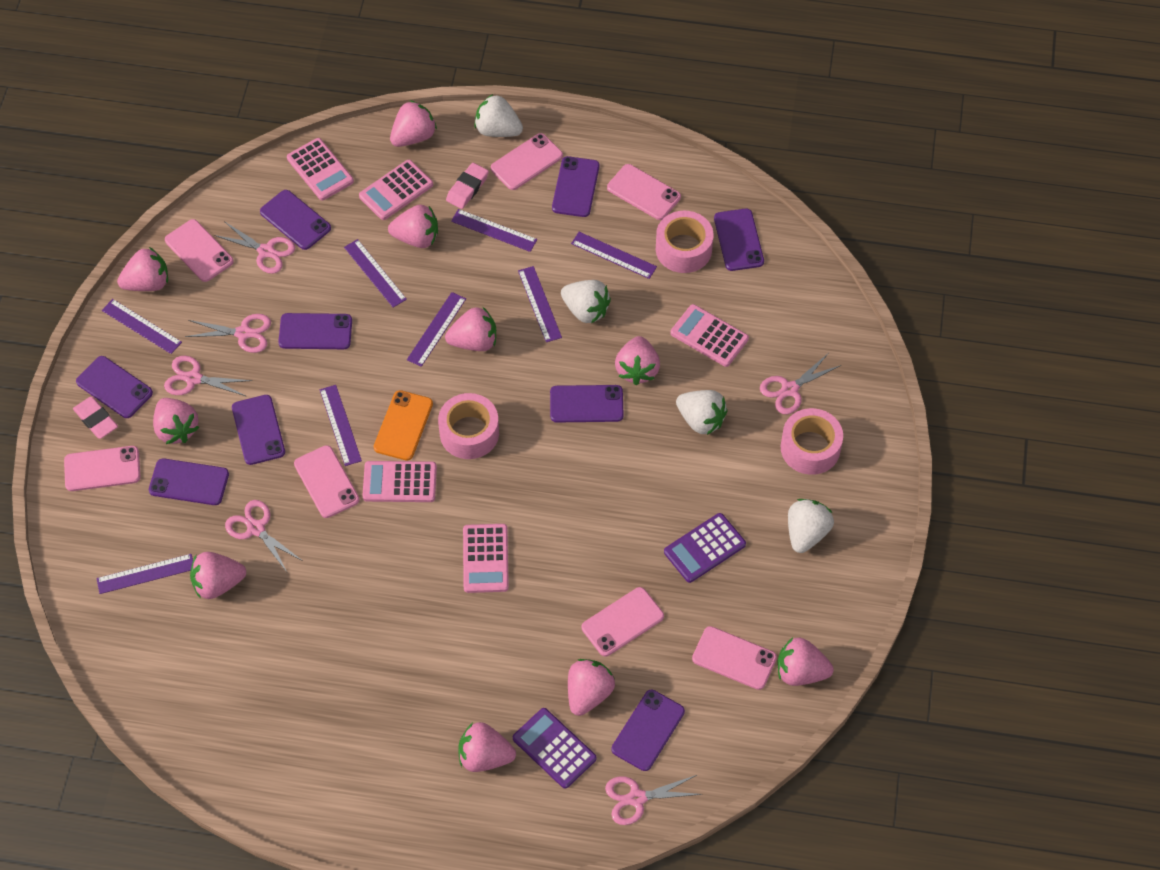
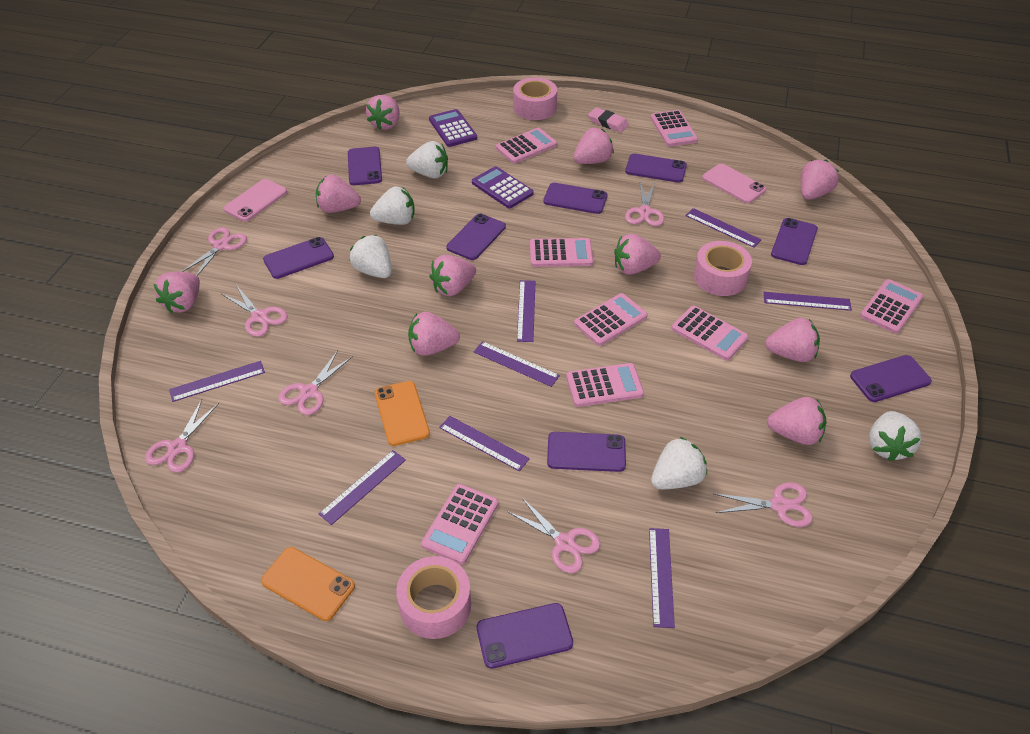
orange phone: [374,390,433,461] = 1 -> [261,547,355,621] [375,381,430,446] = 2
pink calculator: [287,138,354,200] [359,160,433,220] [362,461,437,502] [463,524,509,593] [671,304,749,367] = 5 -> [421,484,498,564] [496,128,557,164] [530,238,593,267] [566,363,644,407] [574,293,648,346] [650,110,698,147] [672,306,749,360] [860,279,923,334] = 8
pink eraser: [73,397,118,439] [446,163,489,209] = 2 -> [588,107,629,132] = 1
pink phone: [64,446,140,491] [165,219,234,282] [294,445,359,518] [491,133,563,190] [582,587,664,656] [607,164,681,220] [692,626,777,690] = 7 -> [224,179,287,222] [702,164,766,203] = 2
pink scissors: [164,356,252,396] [185,314,271,353] [214,221,295,274] [225,500,303,572] [605,775,702,825] [760,353,841,414] = 6 -> [145,399,219,473] [182,227,247,276] [222,285,288,337] [279,350,353,415] [507,497,600,573] [625,182,664,226] [713,482,813,527] = 7
white strawberry: [474,94,523,137] [561,280,611,324] [676,390,728,435] [788,499,834,553] = 4 -> [350,235,392,278] [370,187,414,225] [406,141,448,179] [651,437,707,489] [869,411,922,462] = 5

